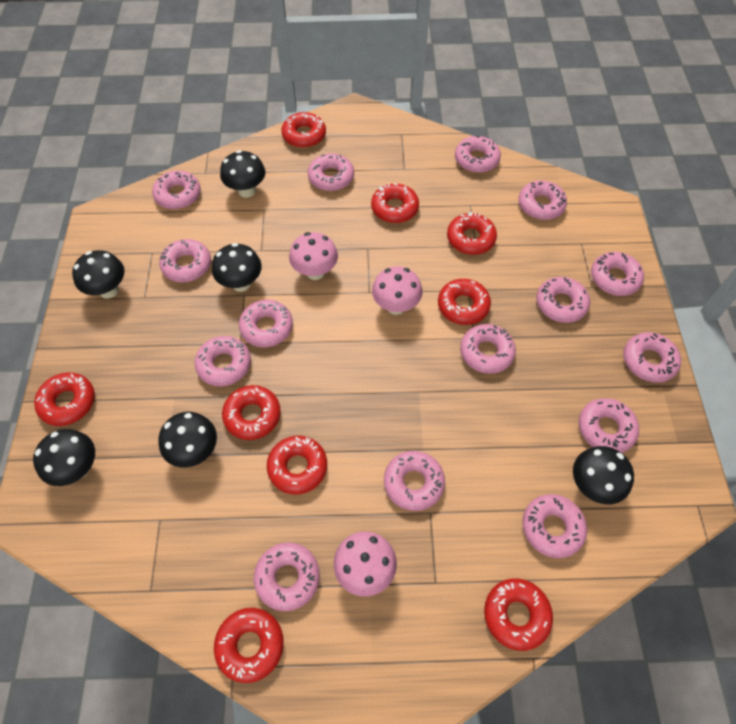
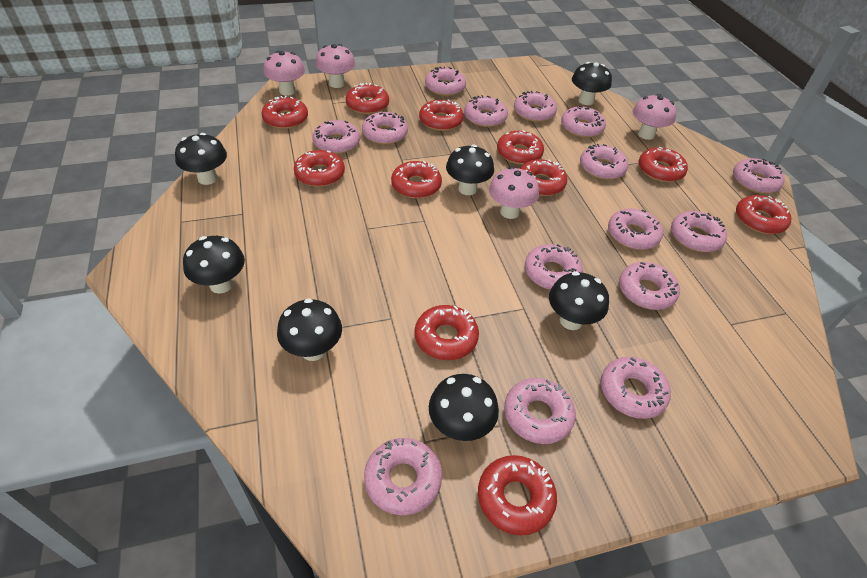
black mushroom: [33,429,95,486] [72,250,125,299] [158,412,217,468] [212,243,262,292] [220,150,265,198] [573,446,634,504] = 6 -> [175,133,227,185] [183,236,245,294] [277,298,342,361] [429,374,499,441] [446,145,494,195] [549,271,609,330] [572,62,612,105] = 7
pink mushroom: [289,232,338,280] [334,531,397,597] [372,266,423,315] = 3 -> [263,51,305,96] [315,44,356,88] [489,167,539,219] [633,94,676,140] = 4
red donut: [34,372,95,426] [214,608,284,683] [222,385,281,440] [267,436,327,494] [281,112,326,148] [371,183,419,223] [438,279,491,325] [447,212,497,255] [484,578,553,651] = 9 -> [261,96,308,129] [294,150,345,187] [346,83,389,114] [391,161,442,198] [415,305,479,360] [419,99,464,131] [478,455,557,536] [497,130,544,164] [520,159,567,196] [639,146,688,182] [736,195,792,234] = 11

